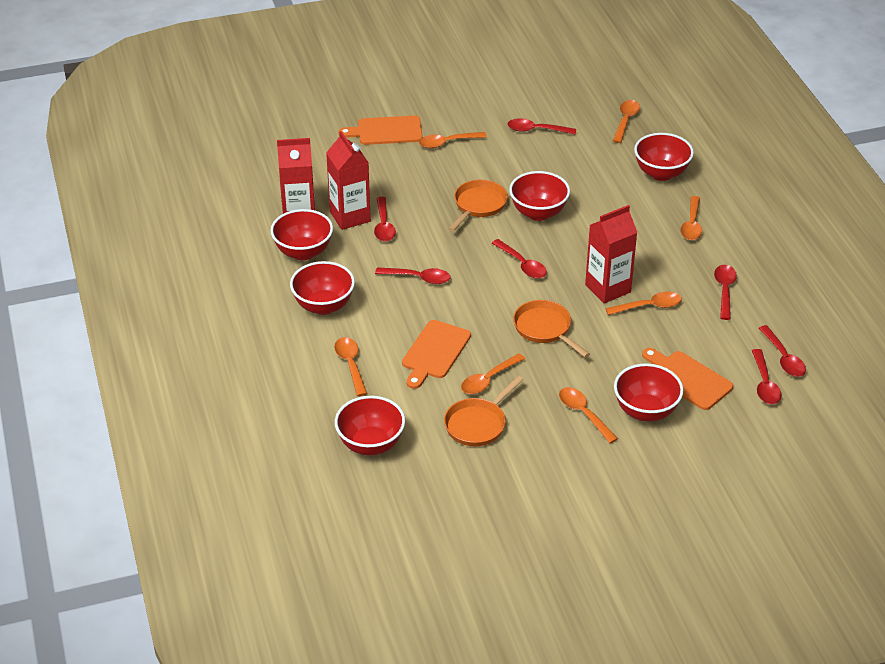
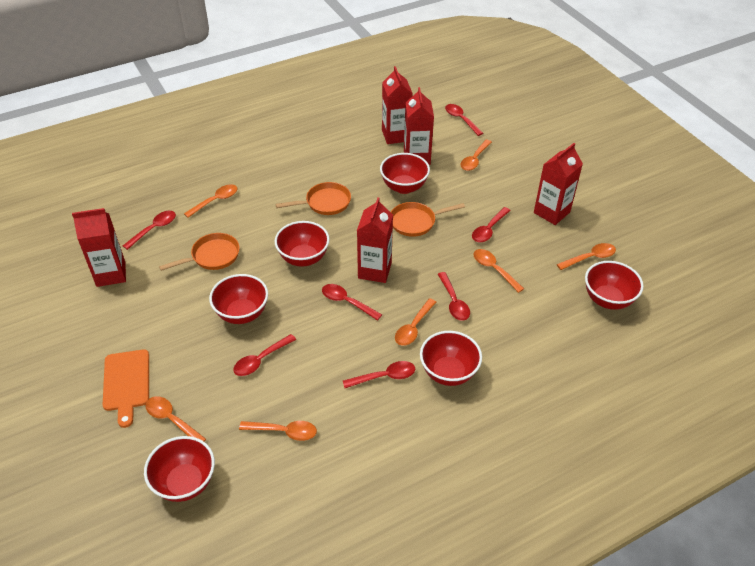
orange cutting board: [339,116,423,145] [402,320,471,389] [642,348,733,410] = 3 -> [103,350,149,428] = 1
red carton: [277,138,315,214] [326,131,371,230] [585,205,638,303] = 3 -> [72,208,126,287] [357,197,393,283] [382,66,413,144] [404,87,434,165] [534,143,583,225] = 5

